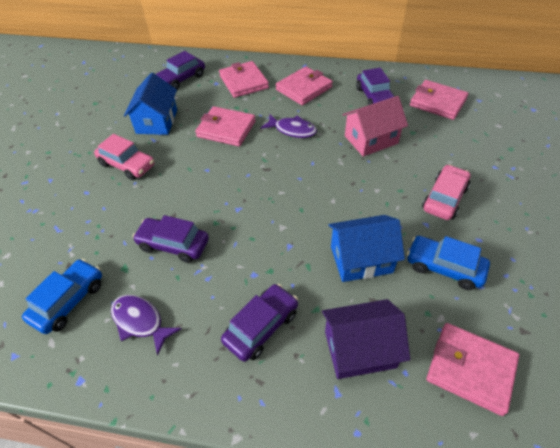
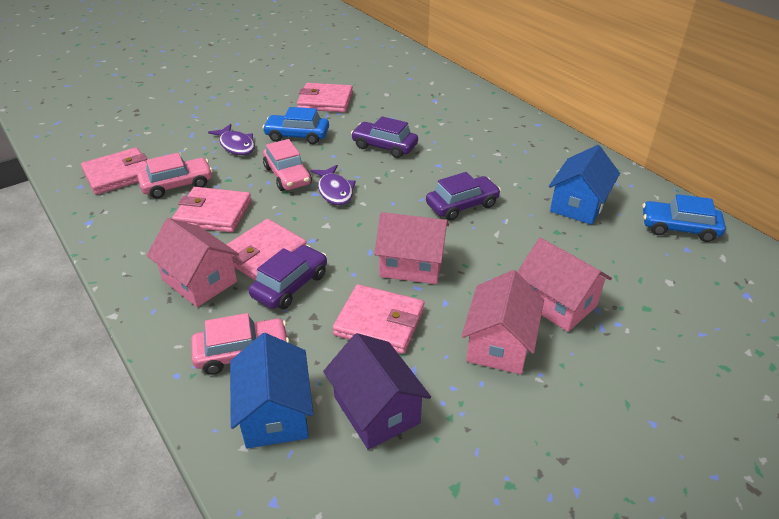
pink car: [94,134,155,180] [422,164,471,220] = 2 -> [137,153,213,199] [191,313,290,375] [263,139,312,191] = 3
pink house: [343,96,408,157] = 1 -> [147,218,239,307] [374,212,449,284] [462,270,544,374] [517,238,612,332] = 4
purple car: [132,215,209,263] [156,51,205,89] [221,284,298,362] [356,68,395,105] = 4 -> [249,245,327,309] [351,116,418,158] [426,172,501,220] = 3

